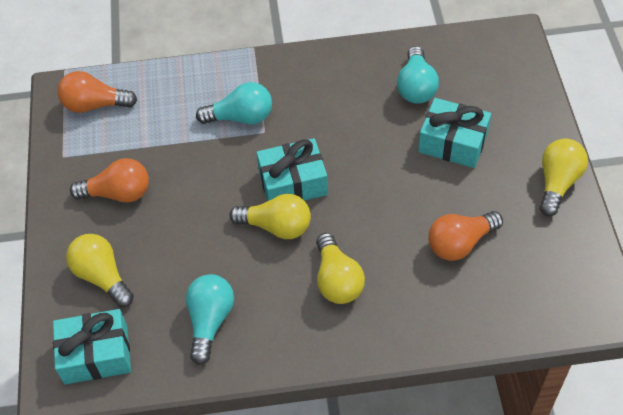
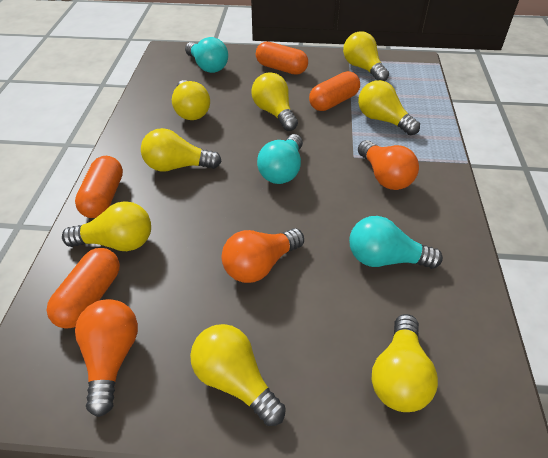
orange capsule: none = 0 -> [46,248,120,329] [75,156,123,218] [256,42,308,75] [309,71,360,111] = 4
turquoise gift: [53,309,131,384] [256,138,328,201] [418,98,491,168] = 3 -> none = 0
yellow light bulb: [66,234,134,307] [229,194,311,239] [316,233,365,304] [539,138,588,216] = 4 -> [62,201,151,251] [141,128,222,172] [172,80,210,120] [190,324,286,426] [251,73,298,131] [343,31,389,81] [358,80,420,135] [372,314,438,412] = 8

